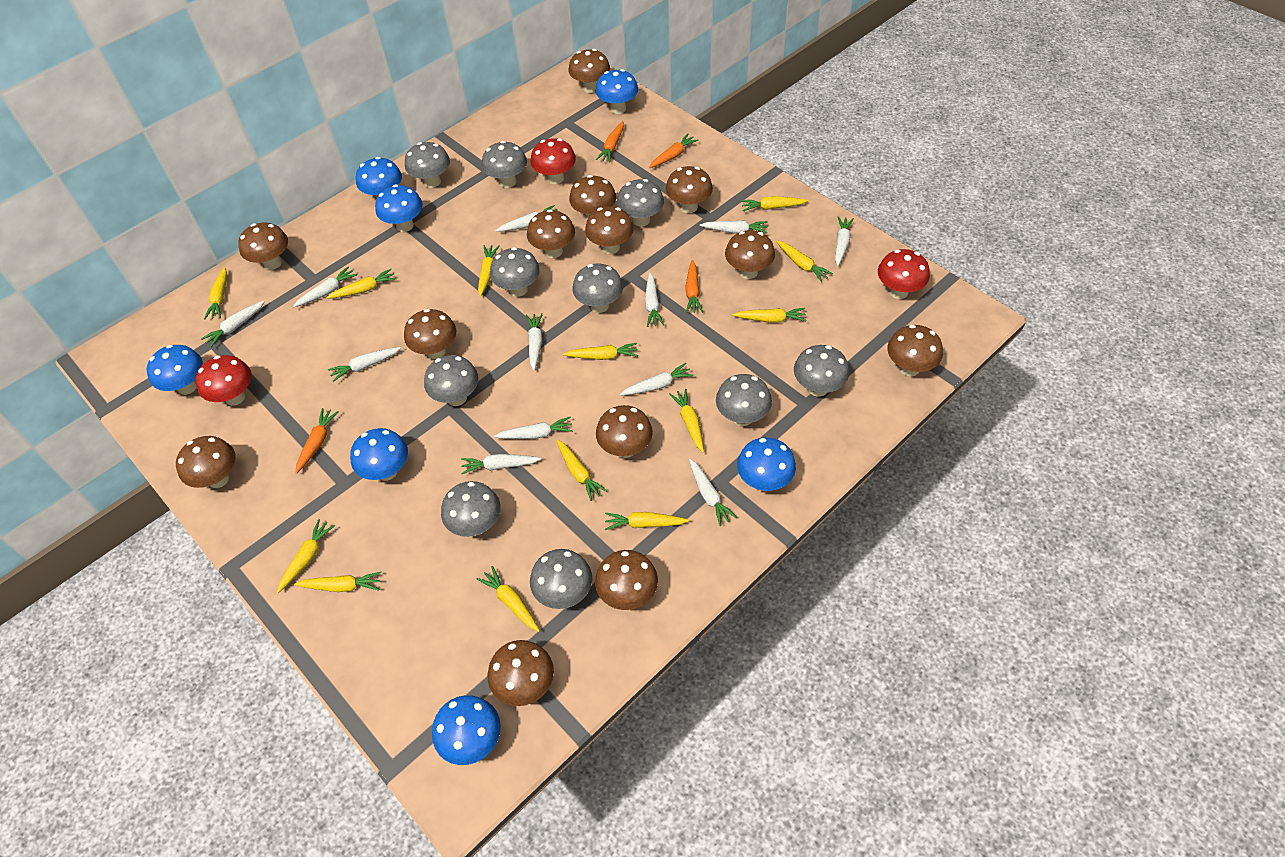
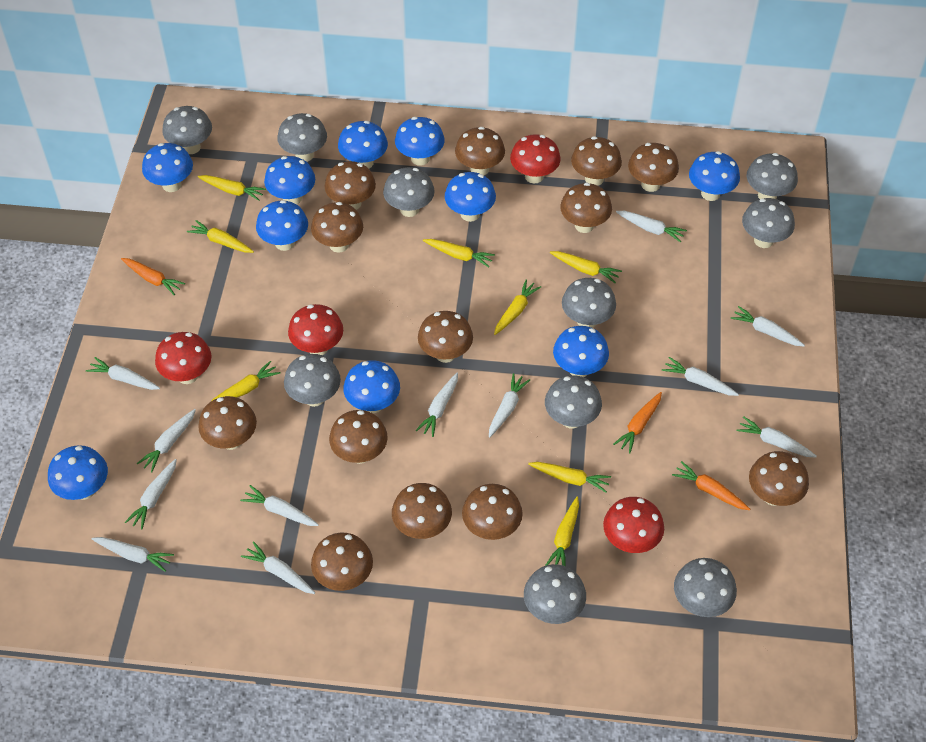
blue mushroom: [147,345,203,395] [350,428,408,481] [356,157,402,199] [375,184,423,232] [432,695,501,765] [596,69,638,114] [737,437,796,491] = 7 -> [48,445,108,500] [142,143,193,192] [256,200,308,251] [264,156,315,204] [338,121,388,169] [343,360,400,413] [395,117,445,166] [445,172,496,222] [553,326,609,377] [689,151,740,201] = 10
orange carrot: [296,408,339,474] [596,121,624,162] [649,134,699,168] [685,260,703,313] = 4 -> [121,258,185,296] [613,392,662,453] [672,461,750,510] = 3
red mushroom: [196,355,252,406] [530,138,576,184] [878,249,930,299] = 3 -> [155,332,212,384] [288,304,343,355] [510,134,561,183] [603,497,664,553] = 4
yellow carrot: [204,267,227,319] [277,519,335,593] [294,572,382,592] [326,269,396,299] [476,566,540,632] [478,245,500,297] [556,440,607,501] [563,343,638,360] [605,512,689,530] [669,389,704,453] [732,308,806,323] [741,196,808,211] [776,241,833,282] = 13 -> [187,220,254,253] [198,175,266,201] [212,361,281,401] [423,239,495,267] [494,279,541,335] [528,462,611,493] [545,497,579,566] [550,251,622,283] = 8

